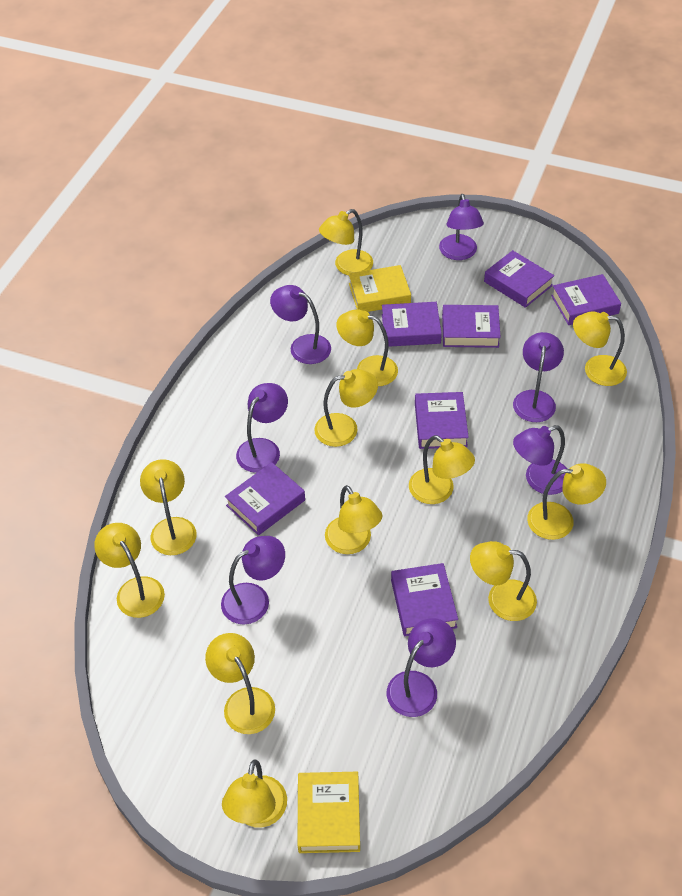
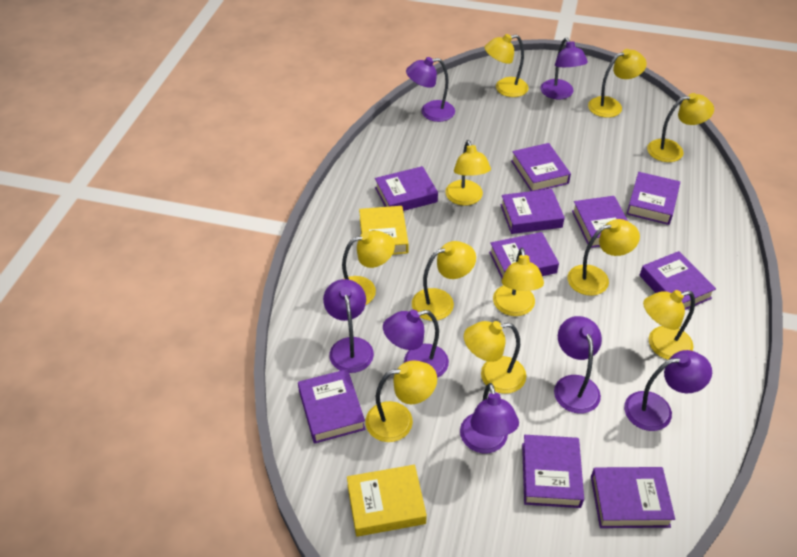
purple book: [225,462,305,535] [382,302,442,347] [391,563,458,636] [415,392,469,449] [442,305,501,348] [484,250,554,308] [551,274,621,325] = 7 -> [298,369,365,444] [375,166,438,211] [489,232,559,278] [500,189,565,234] [511,143,571,191] [522,435,584,508] [572,196,628,248] [591,467,675,528] [627,172,680,225] [640,251,716,310] = 10
yellow lamp: [94,523,165,618] [140,459,196,555] [205,633,275,734] [222,759,287,828] [314,369,378,447] [319,209,373,275] [325,485,383,554] [337,309,398,386] [409,435,475,504] [470,541,537,621] [527,463,606,540] [573,311,627,386] = 12 -> [342,230,395,305] [365,360,437,442] [412,241,476,321] [445,140,491,206] [464,321,526,394] [484,34,528,97] [493,248,544,316] [567,219,640,296] [588,49,647,118] [643,290,695,360] [647,93,714,162] = 11

